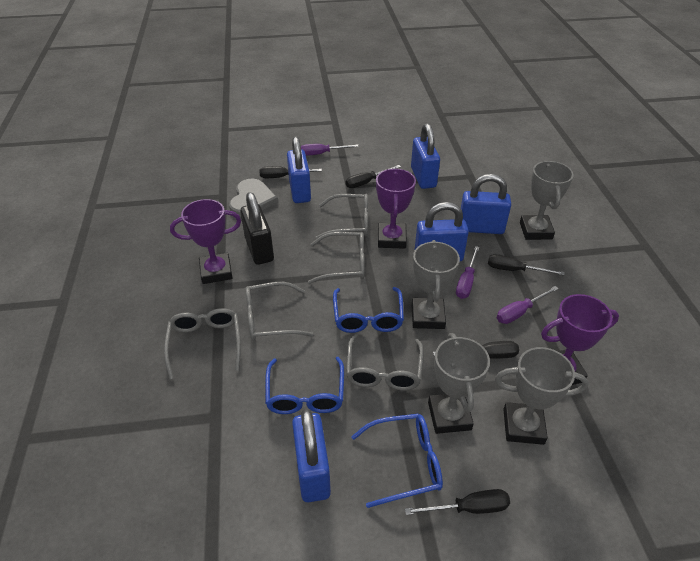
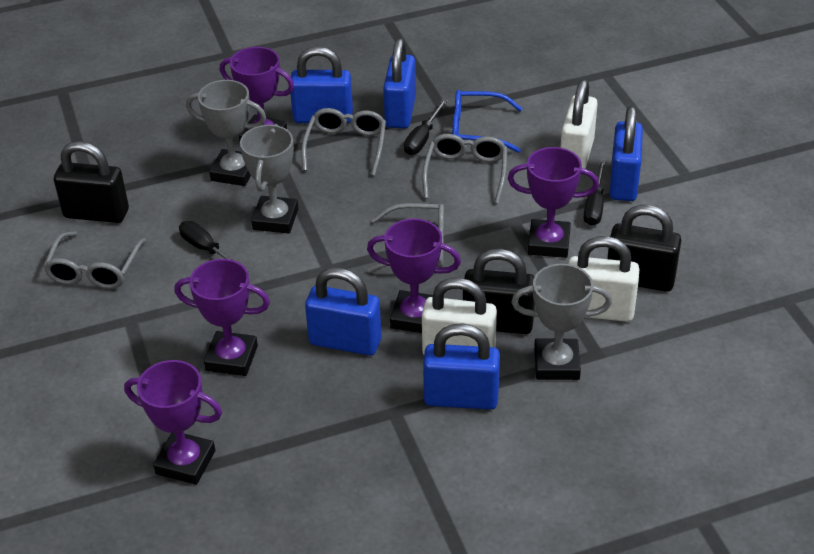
black padlock: [240,192,274,265] = 1 -> [54,141,129,223] [463,249,535,334] [607,205,681,292] = 3
black screwdriver: [259,166,322,178] [346,165,401,188] [405,489,510,515] [433,341,519,359] [488,254,564,275] = 5 -> [179,221,249,272] [404,99,448,155] [584,160,605,226] = 3
blue glasses: [265,357,344,414] [333,287,404,333] [351,414,443,508] = 3 -> [452,90,523,153] = 1
grey glasses: [164,308,241,379] [245,282,314,341] [308,232,365,284] [316,194,368,239] [346,334,424,391] = 5 -> [43,231,146,289] [302,108,386,176] [368,203,444,273] [422,134,507,204] = 4
grey heart: [229,179,278,217] = 1 -> none = 0
grey trophy: [412,240,460,329] [428,333,490,434] [495,347,589,445] [520,161,574,240] = 4 -> [186,80,266,186] [240,124,298,233] [512,264,612,380] = 3
purple screwdriver: [301,144,359,156] [456,246,480,299] [497,286,559,324] = 3 -> none = 0
purple trophy: [170,199,241,284] [376,168,416,249] [541,294,619,385] = 3 -> [124,360,222,485] [174,259,270,376] [220,47,294,142] [367,218,461,333] [508,147,599,258] = 5
white padlock: none = 0 -> [422,278,497,355] [560,79,598,169] [568,236,639,322] = 3

